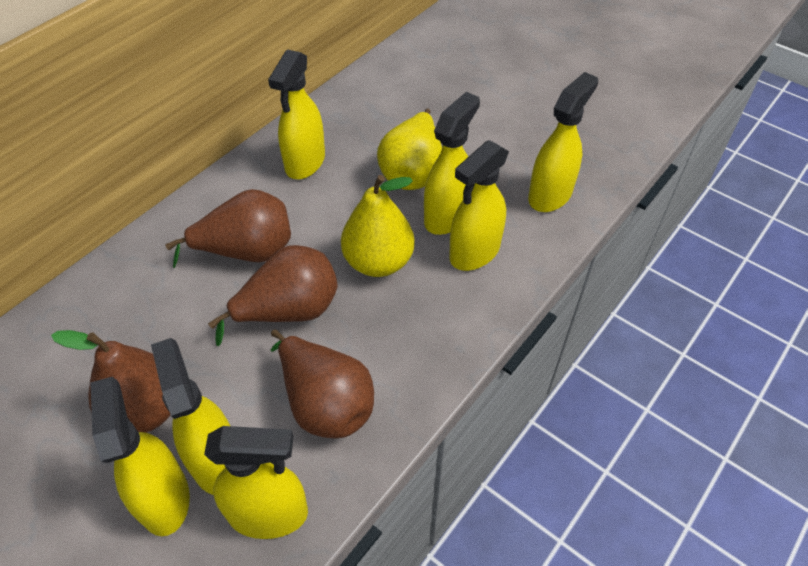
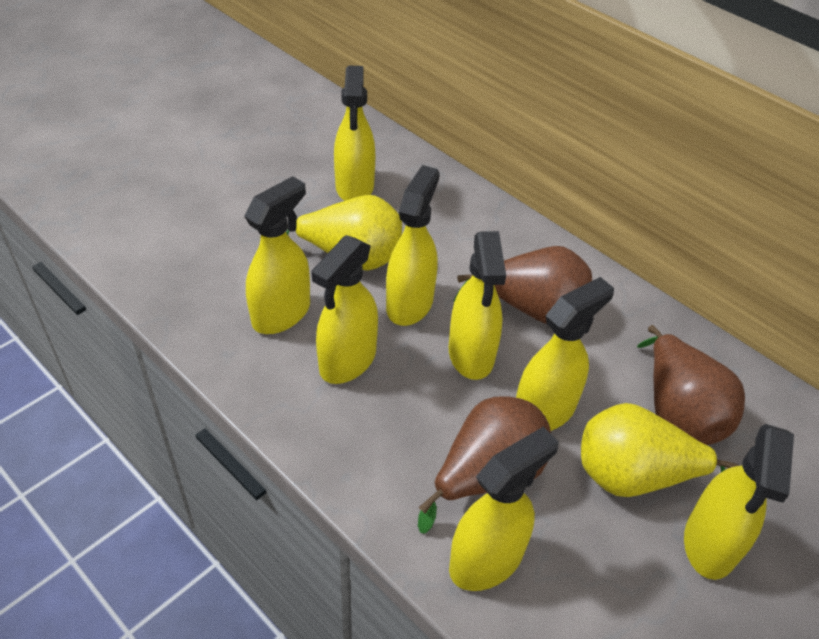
brown pear: [51,330,170,433] [165,189,291,268] [208,245,338,346] [271,329,374,439] = 4 -> [418,397,551,534] [454,246,592,324] [637,325,745,445] = 3
yellow spray bottle: [90,377,190,536] [151,338,230,495] [204,426,308,539] [268,49,325,179] [424,92,480,235] [449,140,509,271] [528,72,598,212] = 7 -> [244,176,310,334] [311,235,378,384] [334,65,375,201] [386,165,440,326] [449,231,506,380] [449,426,559,591] [516,277,614,431] [684,424,794,580] = 8

